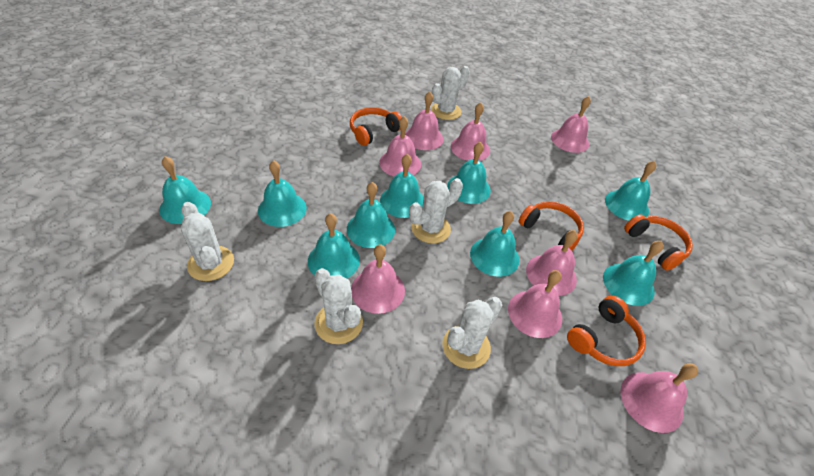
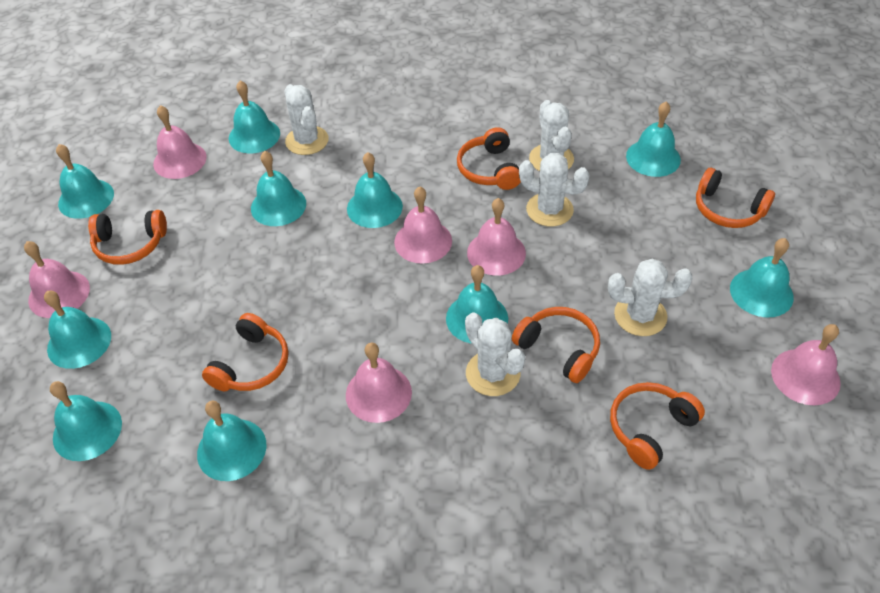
orange headphones: [350,107,402,146] [519,201,584,251] [567,295,646,366] [624,214,693,271] = 4 -> [88,210,167,265] [202,313,289,391] [457,127,521,190] [512,307,600,383] [610,382,705,470] [696,168,775,228] = 6
pink bell: [351,244,405,314] [379,116,421,177] [405,91,443,150] [451,102,490,161] [508,270,562,338] [526,230,578,296] [551,96,591,153] [621,363,698,433] = 8 -> [24,241,90,318] [153,105,207,179] [346,343,412,423] [394,186,452,264] [467,198,526,276] [771,324,841,405] = 6
turquoise bell: [159,156,211,224] [258,160,307,227] [308,213,360,279] [347,182,395,248] [380,154,424,218] [447,142,491,204] [470,211,520,277] [603,241,664,306] [605,161,656,221] = 9 -> [44,291,111,369] [50,381,122,461] [56,144,114,219] [197,400,267,481] [229,81,280,154] [251,151,306,226] [347,152,403,228] [446,265,508,344] [626,102,681,177] [730,238,794,317] = 10

